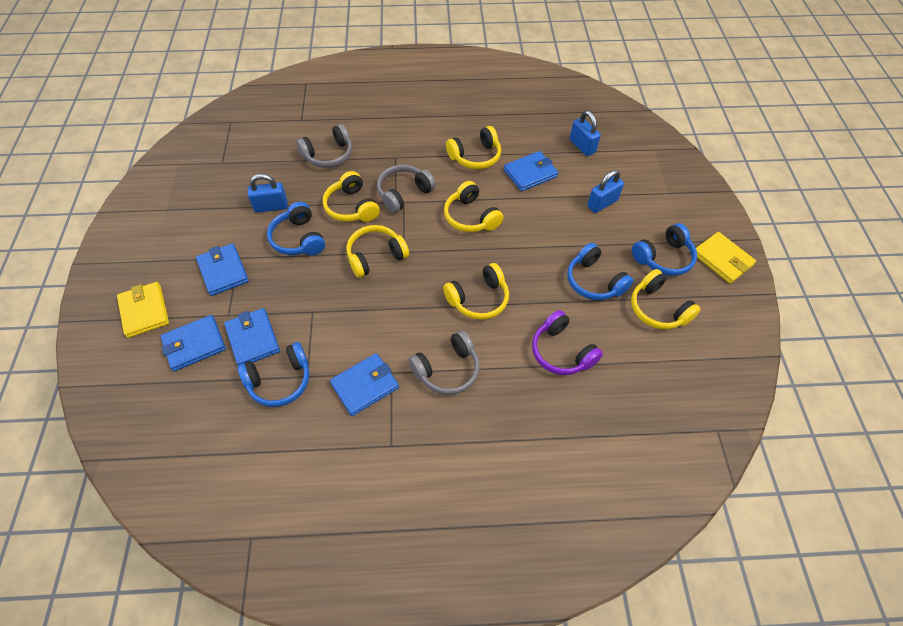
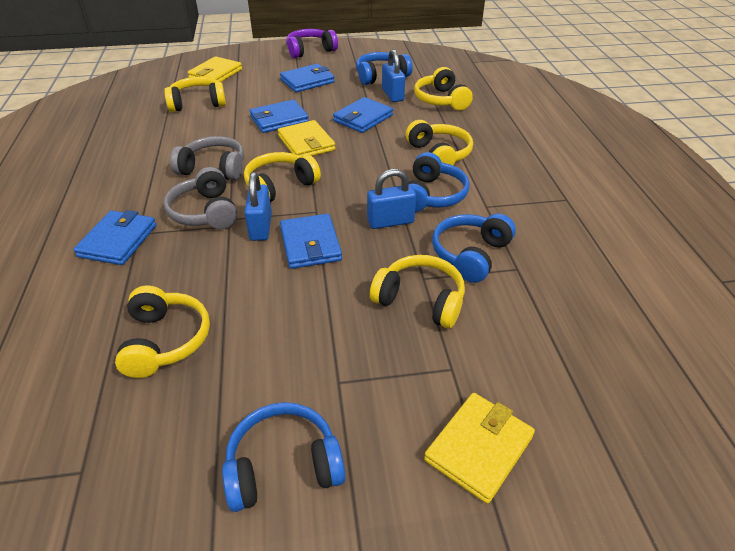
grey headphones: [297,124,352,168] [377,165,436,213] [409,330,480,395] = 3 -> [164,167,238,229] [170,136,244,181] = 2
yellow wallet: [117,282,169,338] [696,232,756,283] = 2 -> [188,56,242,82] [278,120,335,157] [424,393,535,504] = 3

